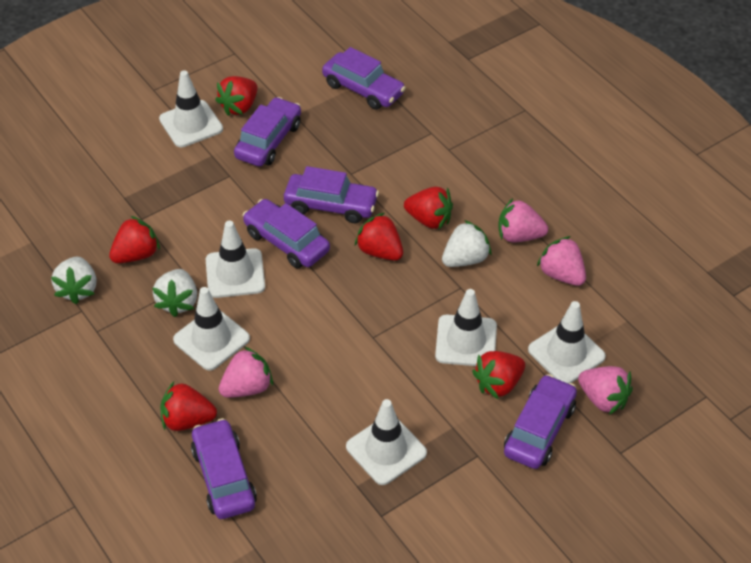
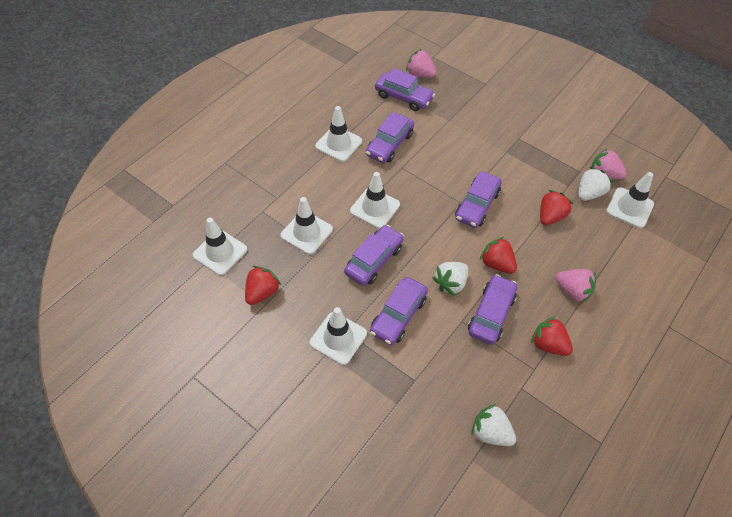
pink strawberry: [219,347,273,398] [498,198,548,242] [537,236,586,286] [578,366,633,415] = 4 -> [406,49,436,77] [556,269,596,303] [591,148,626,179] = 3
red strawberry: [109,216,160,263] [160,382,217,431] [215,76,258,116] [355,213,403,261] [404,187,453,230] [472,351,525,399] = 6 -> [245,266,281,305] [480,237,517,274] [531,316,573,356] [540,190,573,225] = 4

